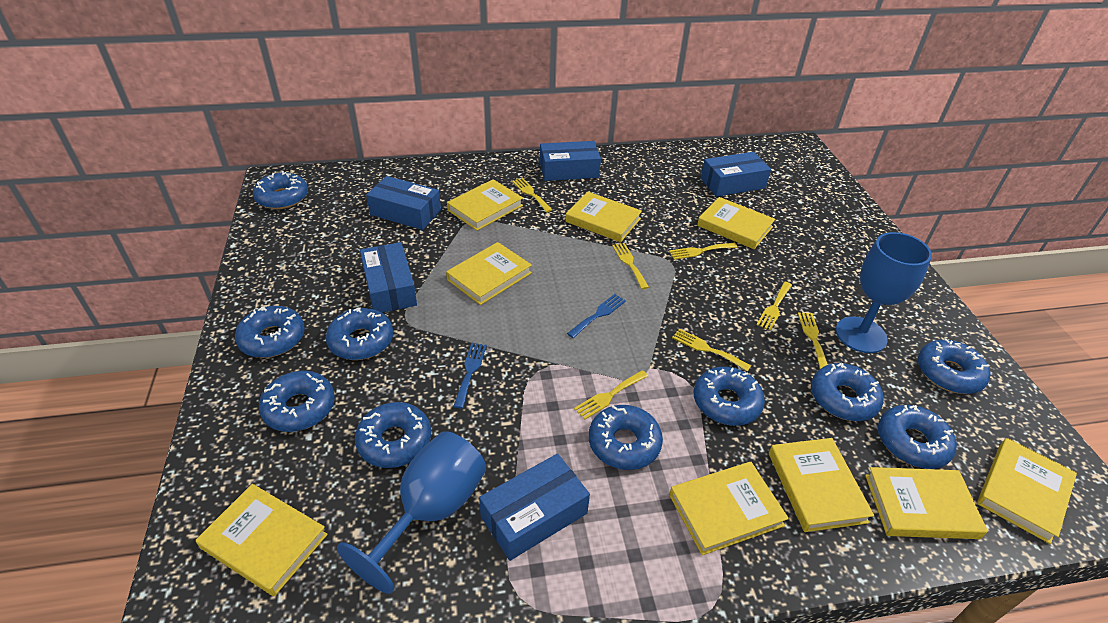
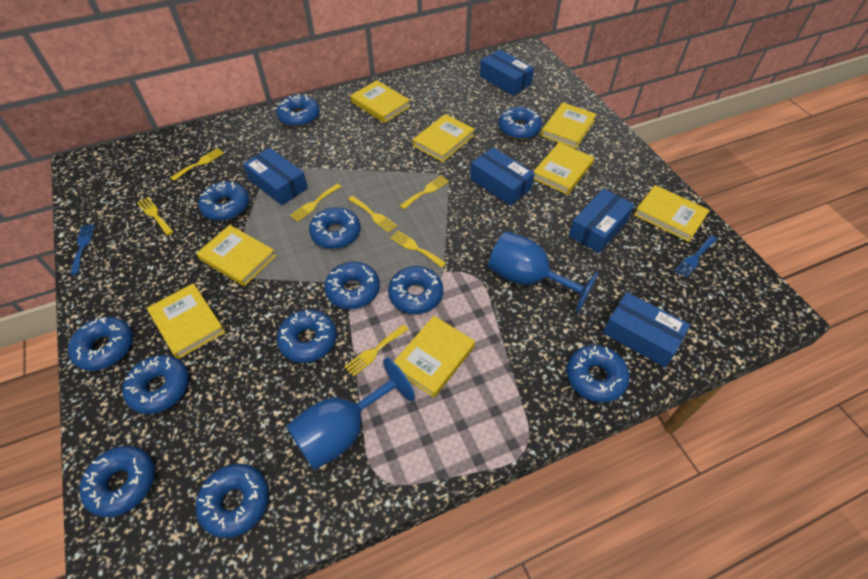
blue donut: [235,306,305,358] [253,171,308,209] [259,371,335,432] [326,307,393,360] [355,402,431,468] [589,405,663,470] [694,367,765,426] [811,363,884,421] [878,405,957,469] [918,338,990,394] = 10 -> [68,317,133,371] [80,446,155,517] [122,355,189,414] [195,464,269,538] [198,181,249,221] [277,94,320,127] [277,309,337,363] [309,207,360,249] [324,262,380,309] [388,266,443,314] [499,106,542,139] [566,345,630,403] = 12
yellow book: [196,484,328,596] [446,242,532,305] [447,179,523,231] [565,192,642,242] [669,462,789,555] [697,197,775,249] [769,438,874,532] [865,467,988,539] [977,438,1077,544] = 9 -> [147,283,225,359] [196,225,276,286] [351,80,410,123] [394,316,475,398] [413,114,475,162] [533,143,594,195] [541,102,597,149] [634,185,709,242] = 8

